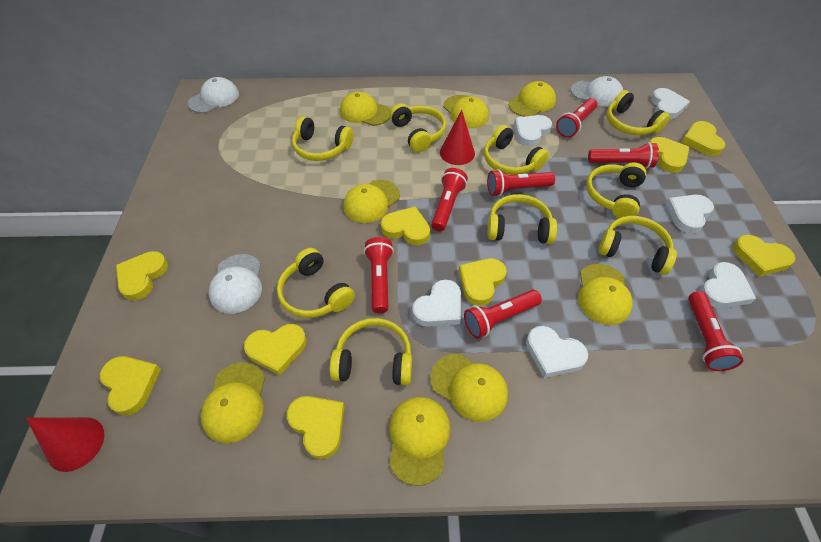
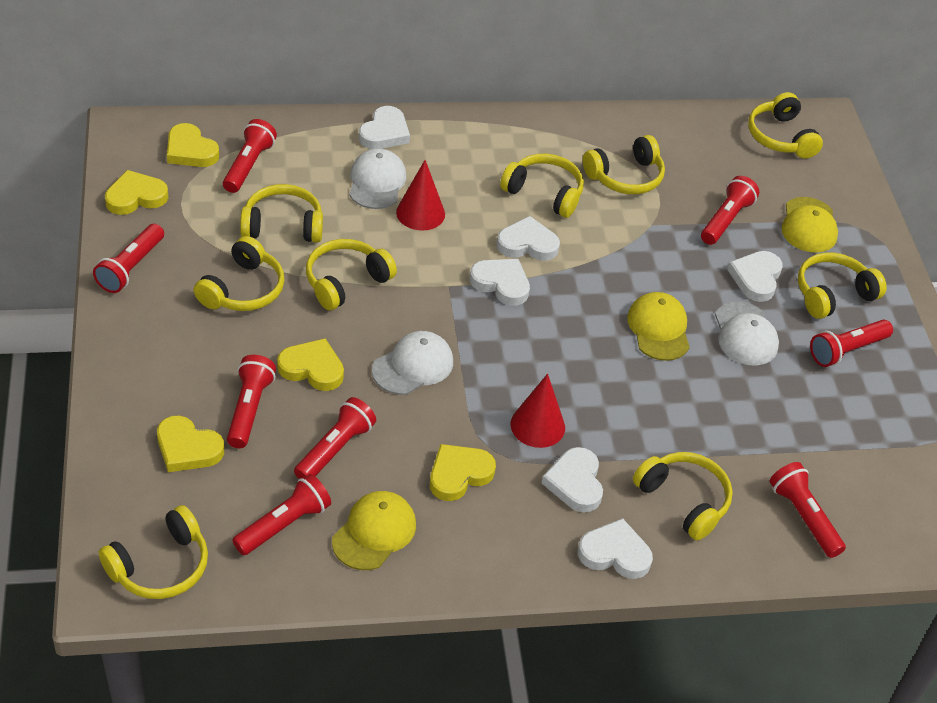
red flashlight: [364,237,394,313] [431,168,468,231] [464,290,542,338] [487,169,555,196] [556,98,597,138] [588,142,659,169] [688,291,743,371] = 7 -> [93,224,164,293] [223,119,277,193] [227,355,276,448] [232,474,331,555] [294,397,376,479] [701,176,759,245] [770,462,846,558] [810,320,893,367] = 8
yellow cap: [200,362,265,443] [340,92,391,126] [343,180,400,223] [389,397,450,486] [430,354,508,422] [443,95,489,128] [509,81,556,117] [578,264,633,325] = 8 -> [332,491,416,570] [627,292,690,361] [781,197,838,253] = 3
yellow heart: [100,356,161,415] [116,251,168,300] [244,324,307,375] [286,396,345,459] [381,206,430,245] [459,258,507,306] [649,137,689,173] [682,121,725,156] [733,235,795,277] = 9 -> [105,170,168,215] [157,416,224,472] [167,123,219,167] [277,339,344,391] [430,444,496,501] = 5

